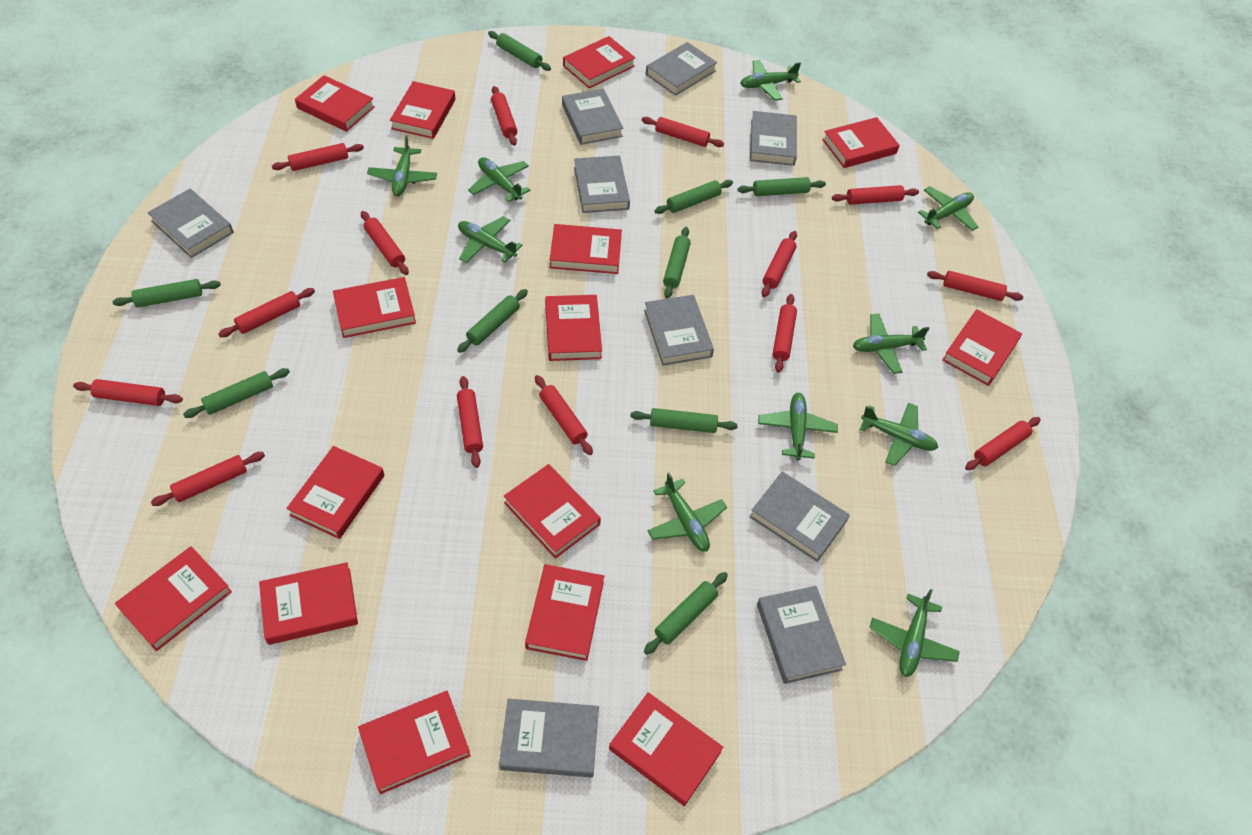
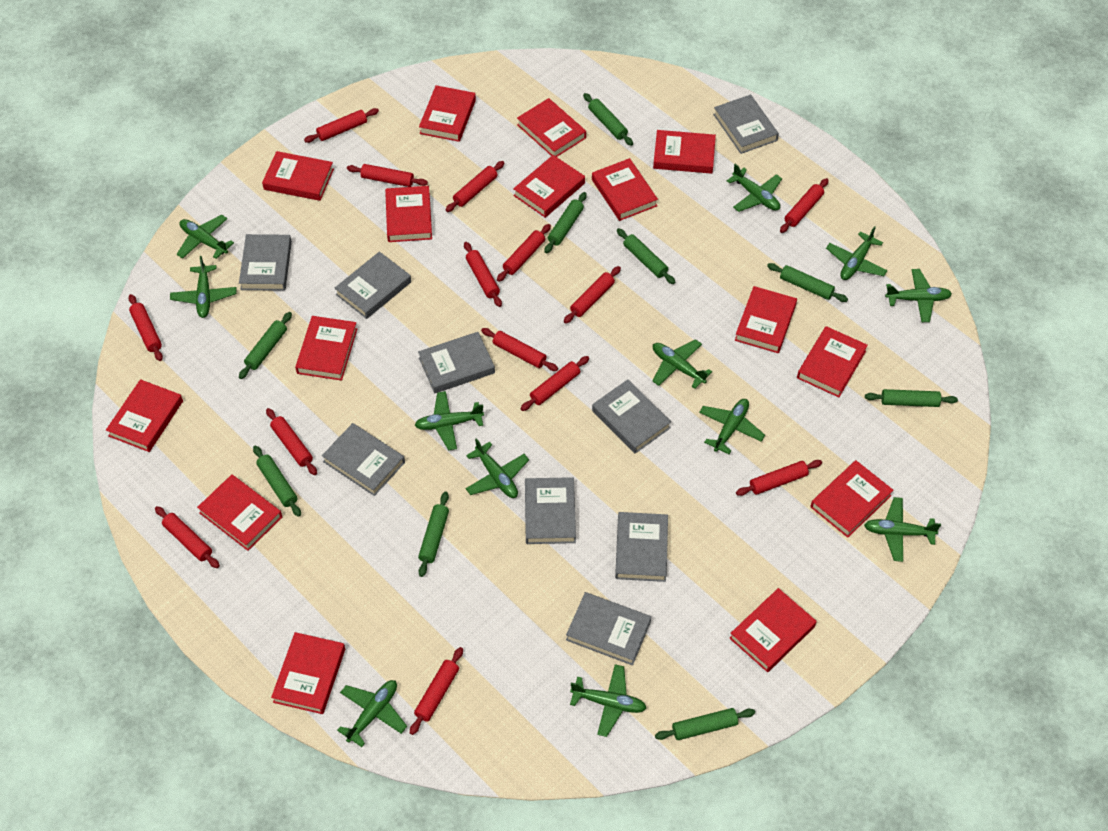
green plane: [367,135,437,196] [458,216,523,263] [468,157,530,202] [647,472,727,551] [740,60,801,101] [758,393,838,461] [853,313,930,374] [860,402,938,466] [869,589,960,677] [918,186,978,231] = 10 -> [170,256,237,318] [177,215,234,259] [337,680,407,747] [415,391,484,450] [466,438,529,498] [570,664,646,737] [653,339,712,389] [699,399,765,454] [727,164,782,212] [826,226,888,280] [864,497,941,562] [885,269,952,322] = 12

